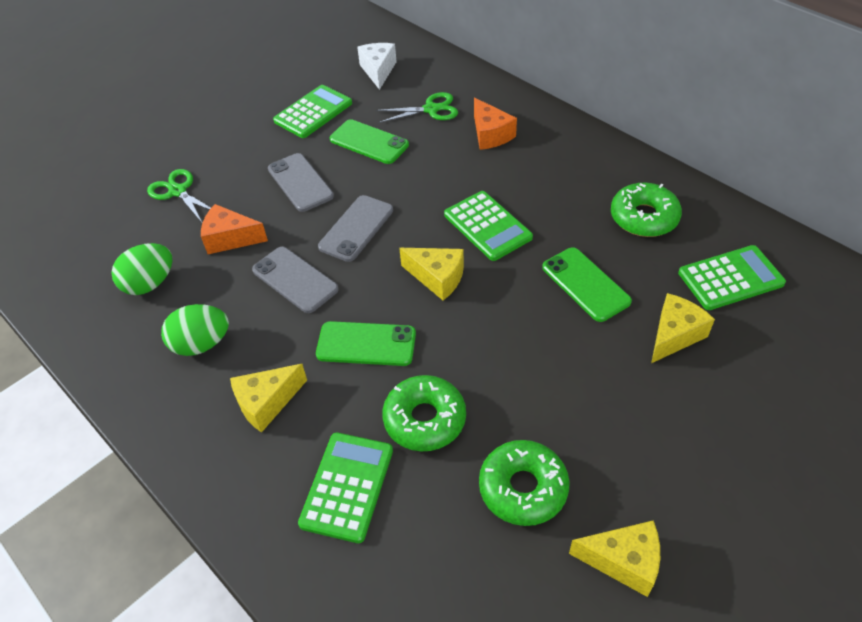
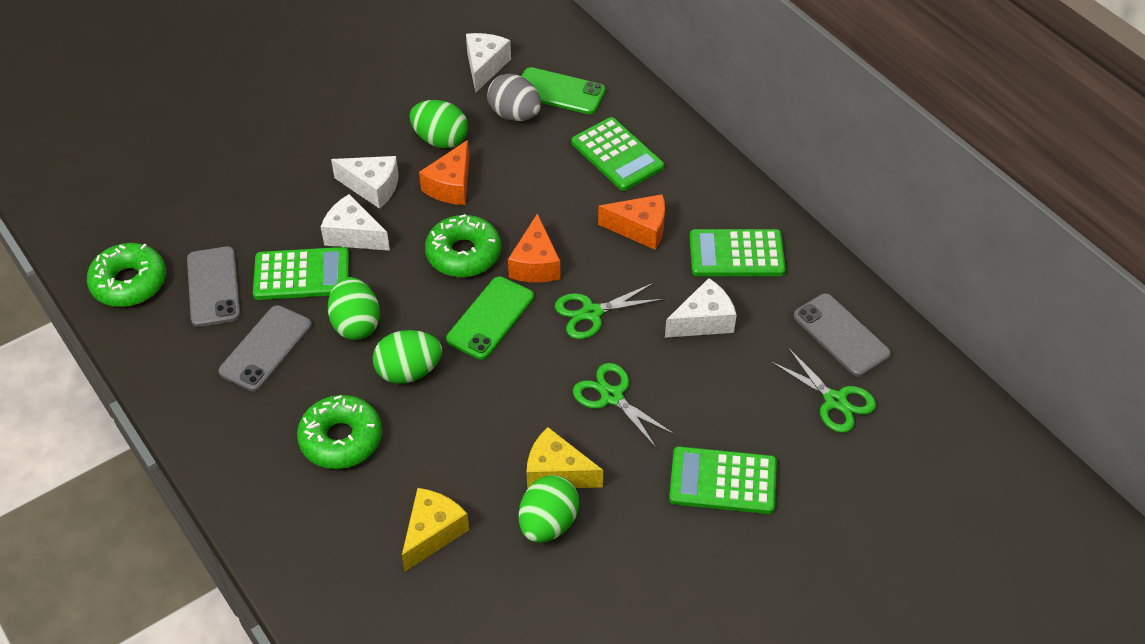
green egg: [111,243,172,295] [161,304,229,356] = 2 -> [328,277,380,340] [373,330,442,384] [410,100,468,148] [519,475,579,543] = 4
green phone: [316,321,416,366] [330,119,409,164] [542,247,632,322] = 3 -> [446,276,534,360] [522,67,606,114] = 2
green scissors: [147,169,211,222] [376,92,458,123] = 2 -> [555,283,664,339] [573,363,676,449] [771,347,876,433] = 3
grey egg: none = 0 -> [487,73,541,121] = 1
orange cheese: [201,204,268,254] [474,98,517,150] = 2 -> [419,140,469,205] [508,213,560,282] [598,194,665,250] = 3
white cheese: [357,43,397,90] = 1 -> [321,194,390,251] [331,156,399,209] [466,33,511,93] [665,278,737,338] = 4
yellow cheese: [230,364,307,433] [399,248,464,300] [569,520,660,597] [651,293,715,363] = 4 -> [402,488,469,571] [527,427,603,489] = 2

